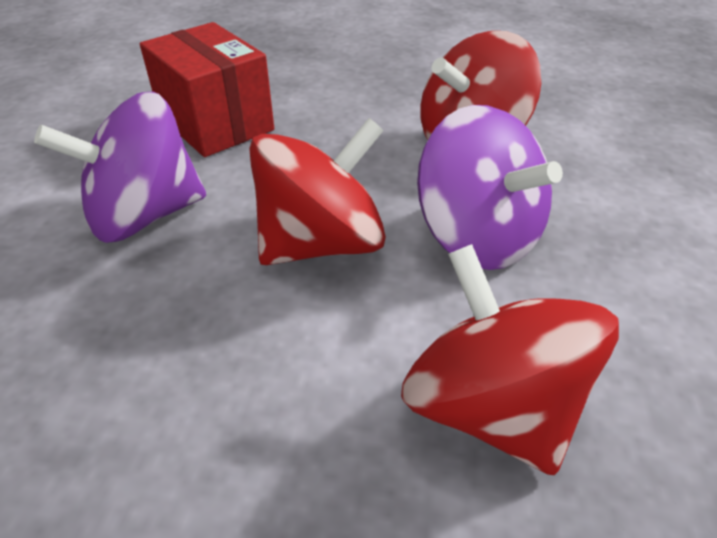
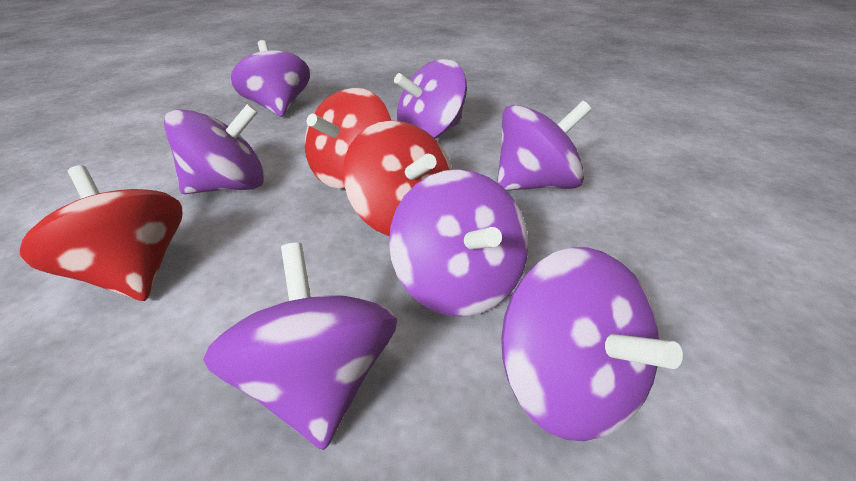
purple spinning top: [34,92,206,243] [417,105,563,270] = 2 -> [164,103,265,194] [203,243,397,450] [230,40,310,117] [389,169,529,317] [394,59,467,139] [497,101,591,191] [501,247,683,441] = 7
red box: [140,22,274,157] = 1 -> none = 0

